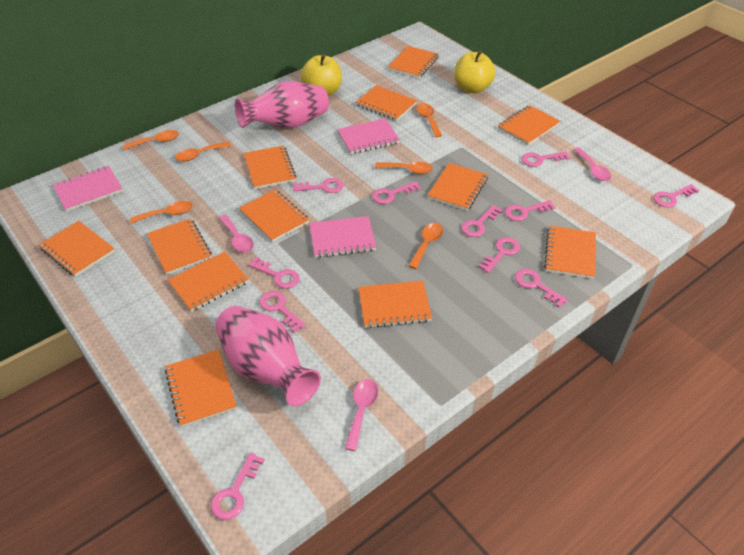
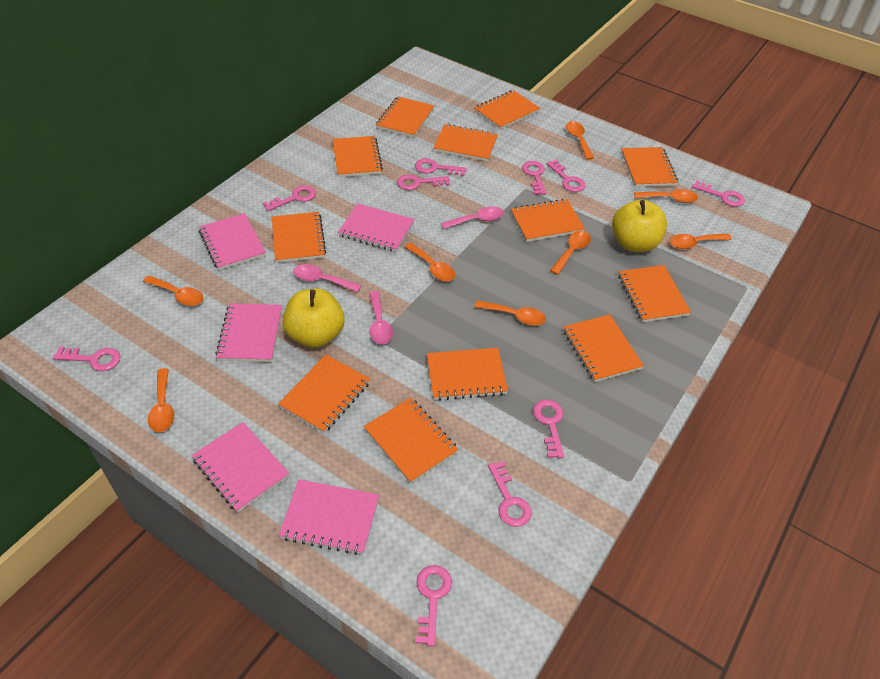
orange spoon: [123,130,179,150] [130,201,193,224] [175,142,231,161] [375,162,433,174] [408,223,443,269] [417,103,442,137] = 6 -> [143,276,204,306] [148,368,174,432] [405,243,455,281] [474,300,546,326] [550,231,591,275] [566,121,594,160] [634,189,698,203] [670,234,732,249] = 8
pink key: [211,453,265,520] [248,257,300,289] [259,291,305,333] [293,178,343,193] [372,181,421,204] [461,205,503,237] [478,237,520,273] [505,200,556,221] [515,269,568,307] [522,151,570,167] [653,184,700,207] = 11 -> [53,347,121,371] [263,185,316,211] [397,174,450,190] [415,158,467,176] [415,565,452,646] [488,461,532,527] [522,161,547,195] [533,399,564,458] [546,160,585,192] [692,180,745,207] = 10
pink notebook: [53,166,123,212] [309,216,376,258] [337,118,400,154] = 3 -> [191,422,289,513] [199,213,266,270] [215,303,282,362] [279,479,379,555] [338,203,415,252] = 5
pink vase: [215,306,321,406] [235,81,329,128] = 2 -> none = 0

